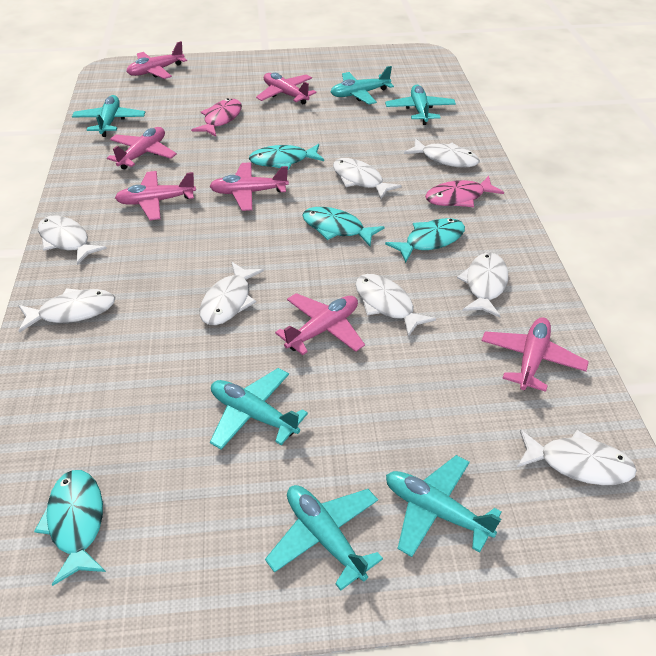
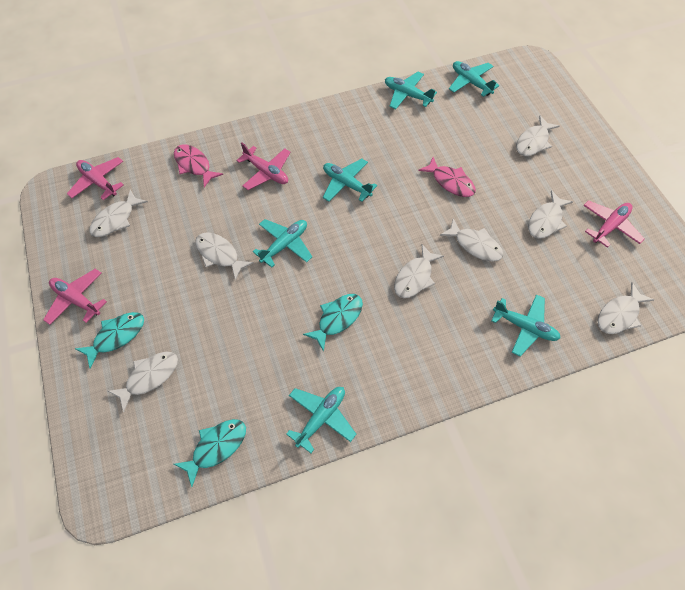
pink plane: [107,127,177,170] [115,171,196,220] [126,41,187,79] [209,162,289,211] [256,73,317,105] [275,293,365,355] [482,317,589,392] = 7 -> [43,269,107,325] [67,157,124,200] [236,143,291,190] [583,200,645,248] = 4
turquoise fish: [34,470,106,586] [249,144,324,170] [302,207,385,246] [385,218,465,263] = 4 -> [75,312,144,368] [174,419,246,487] [303,294,363,352] = 3

